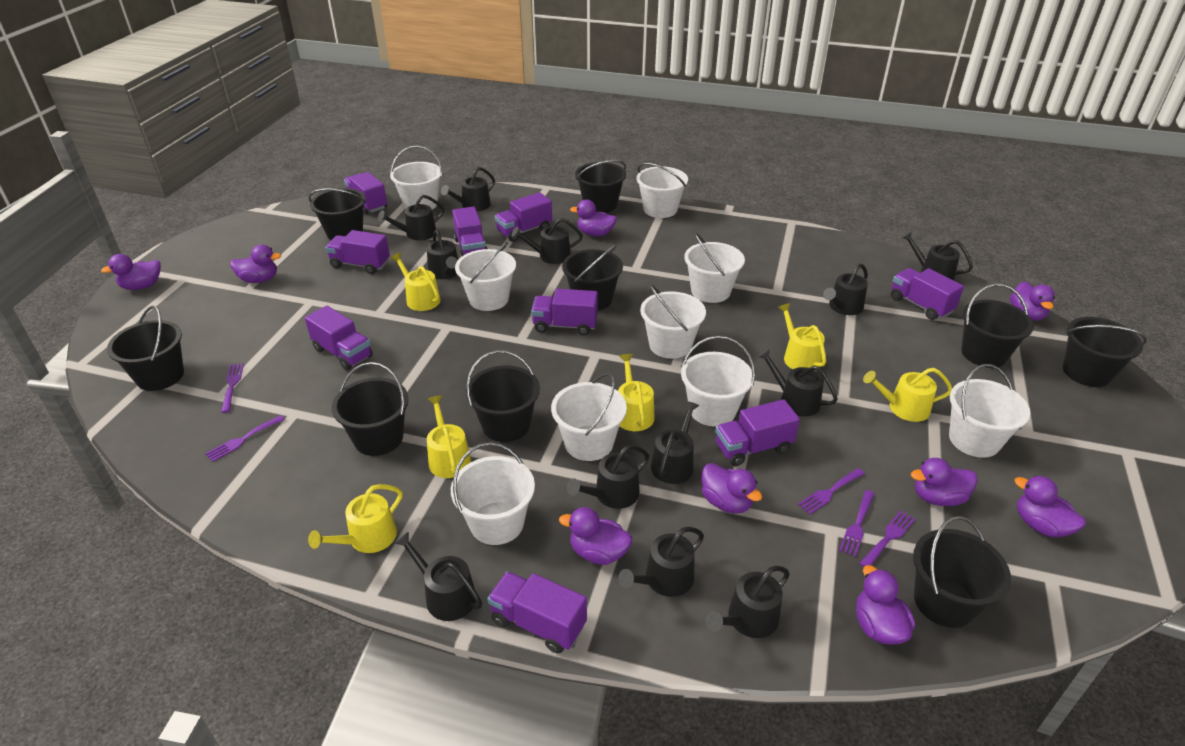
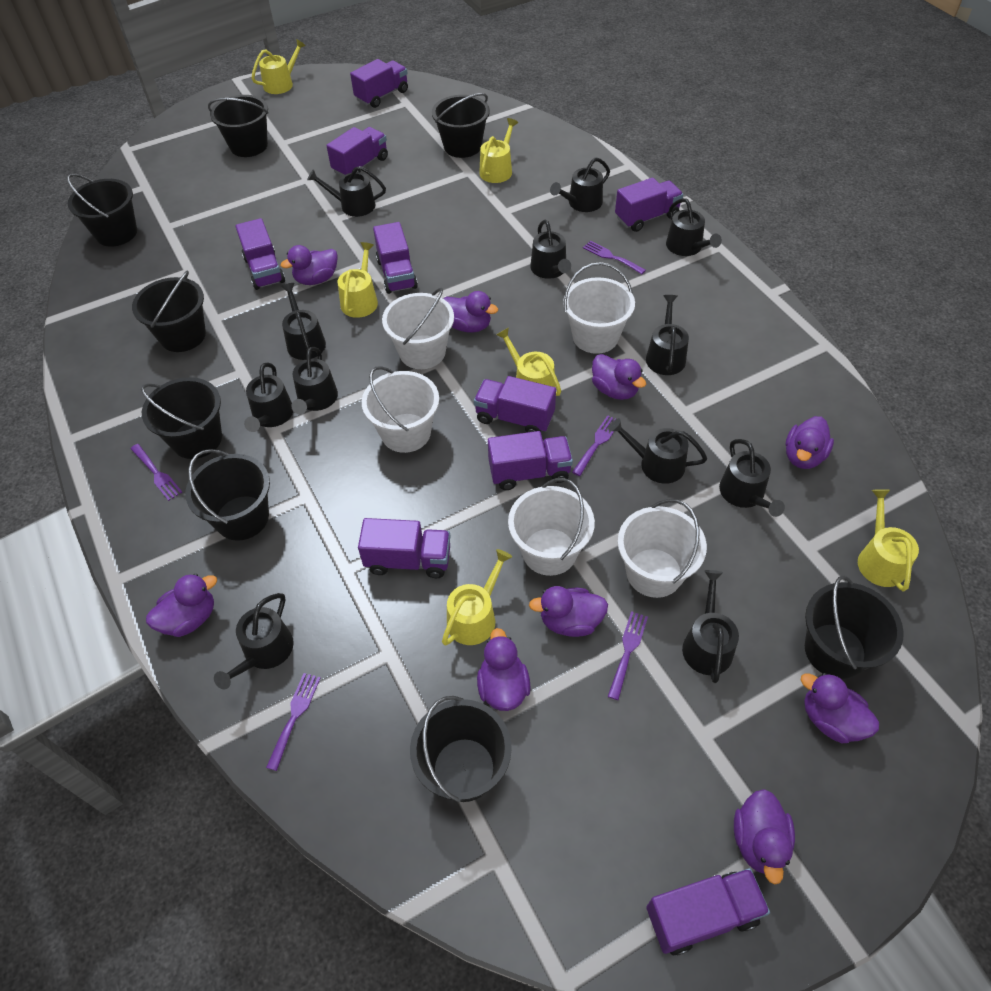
black bucket: [107,305,184,391] [309,188,366,240] [332,362,409,456] [466,350,540,442] [562,244,623,311] [575,160,626,213] [913,516,1011,628] [961,284,1034,368] [1063,317,1147,387] = 9 -> [67,174,137,247] [132,271,206,352] [141,377,222,459] [185,449,270,541] [208,95,269,157] [410,696,512,803] [432,93,490,158] [805,576,904,679] = 8
white bucket: [390,146,442,209] [451,442,535,545] [455,242,516,311] [551,373,627,461] [636,163,688,218] [640,285,706,359] [681,336,755,427] [684,233,745,303] [949,364,1030,458] = 9 -> [362,366,439,453] [382,288,454,369] [508,478,595,576] [563,262,635,354] [618,499,707,598] = 5

